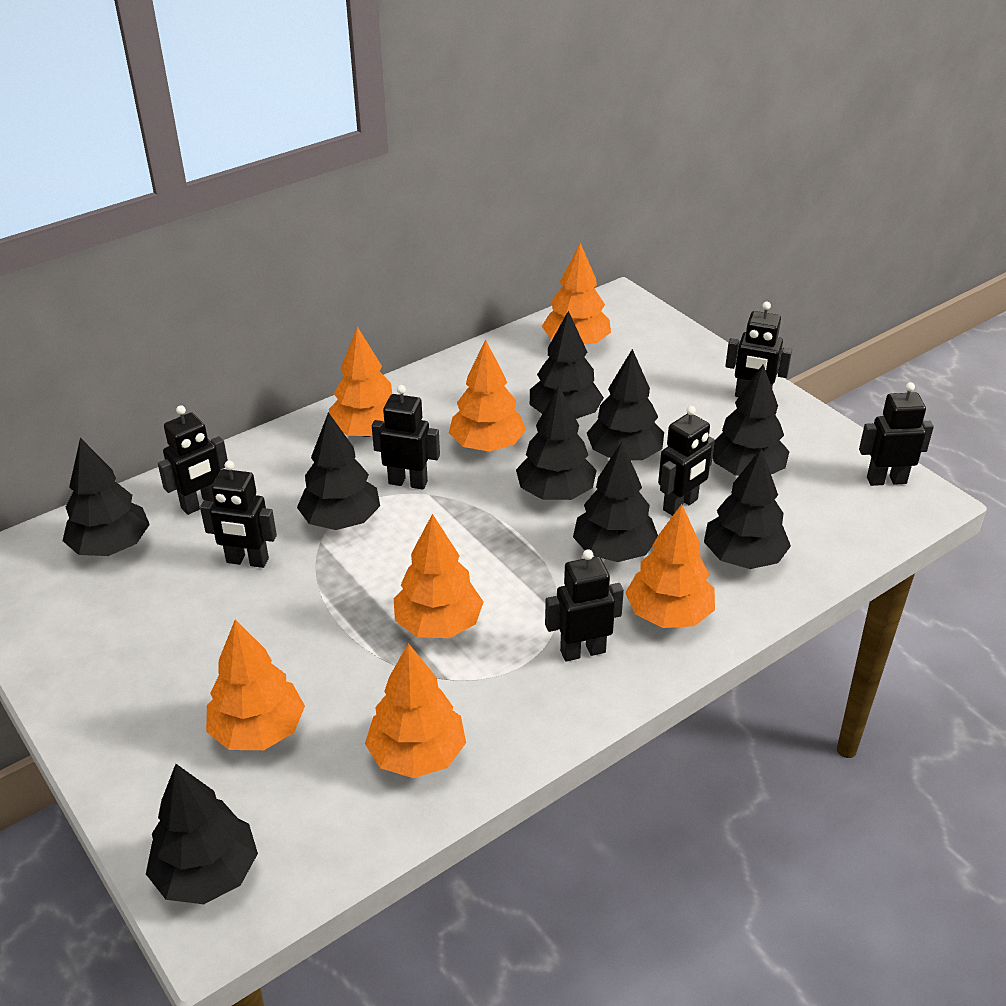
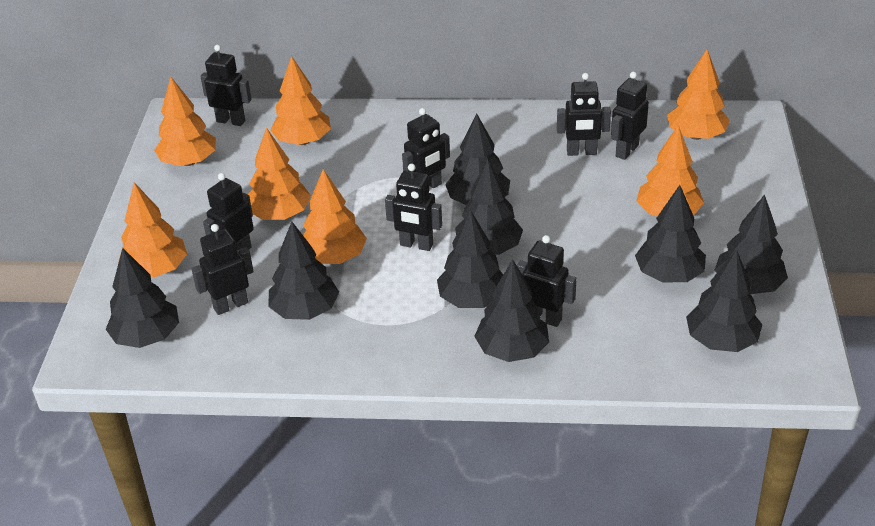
black robot: [158,405,228,515] [200,460,277,568] [372,385,440,490] [545,550,624,661] [658,406,715,516] [725,301,792,397] [859,382,934,486] = 7 -> [191,224,254,315] [200,45,251,126] [203,173,254,251] [385,164,442,251] [402,108,450,188] [517,235,577,327] [557,73,611,156] [611,72,649,160] = 8

